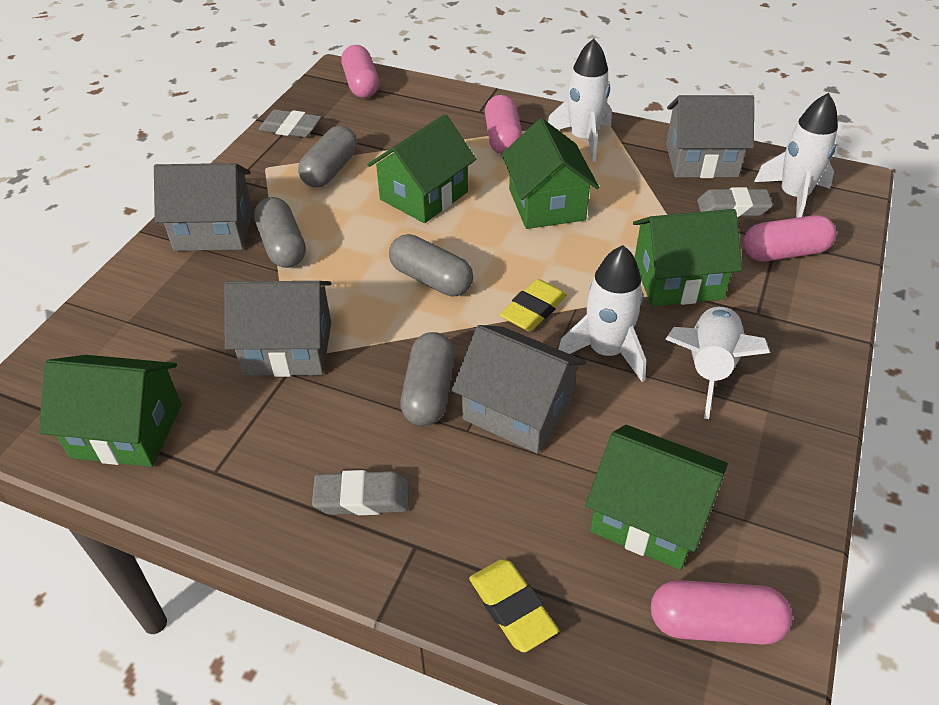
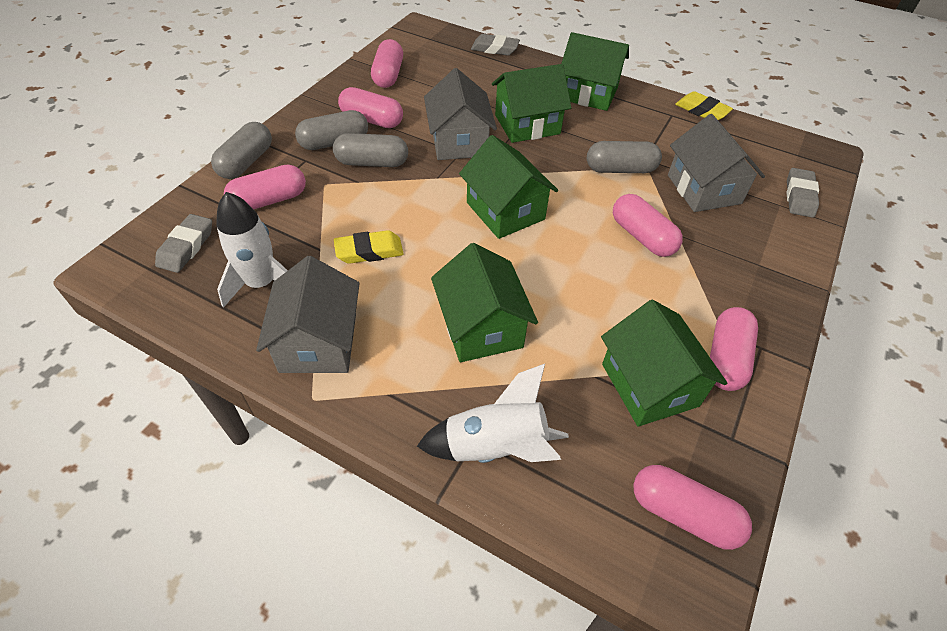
grey house: [154,163,253,251] [224,281,331,377] [452,325,586,453] [666,95,754,178] = 4 -> [256,256,360,373] [424,68,497,160] [668,114,765,212] = 3
pink capsule: [341,45,379,98] [485,95,522,155] [651,580,792,645] [744,215,836,262] = 4 -> [224,165,306,210] [338,87,403,128] [371,39,403,88] [613,194,683,257] [633,465,752,550] [710,307,758,391] = 6
white rocket: [548,38,612,162] [558,245,646,382] [665,306,770,419] [754,93,838,218] = 4 -> [216,192,288,308] [417,364,569,463] = 2

